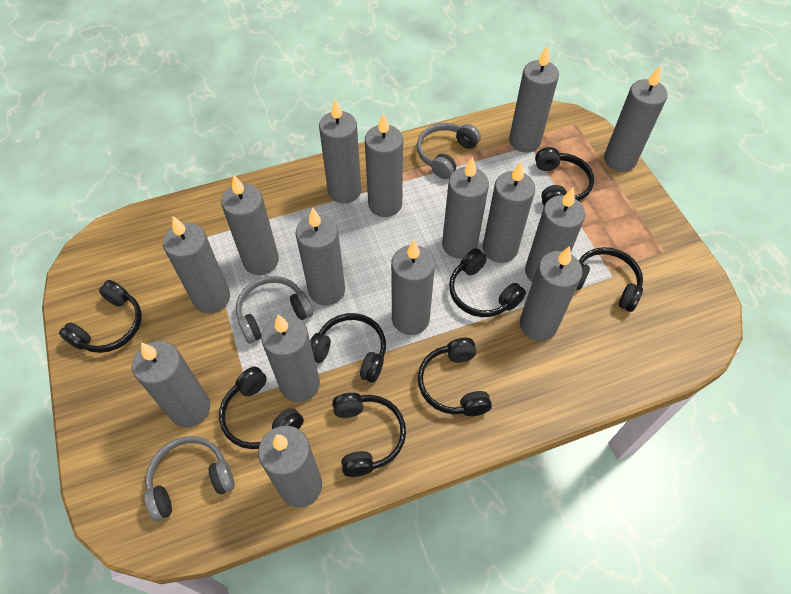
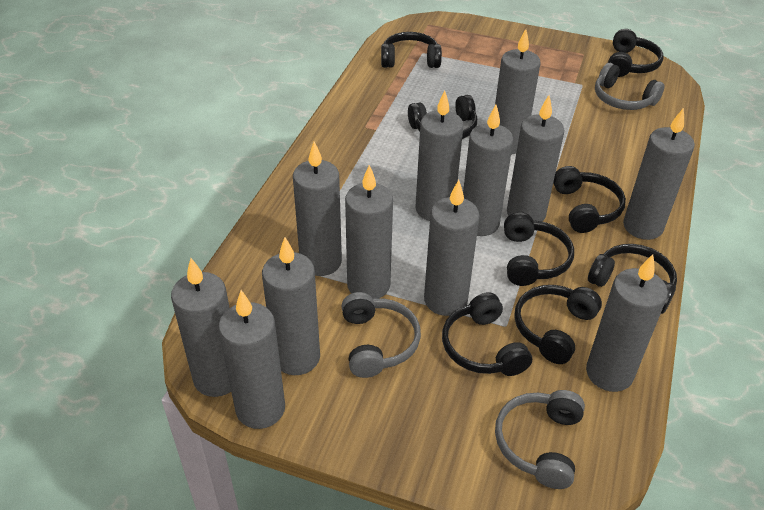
grey candle: [132,341,210,427] [163,216,230,313] [221,175,279,275] [258,426,322,508] [261,315,320,402] [296,207,345,305] [319,98,361,203] [365,113,403,217] [391,240,435,335] [442,157,489,259] [483,162,535,263] [509,45,559,152] [520,246,583,341] [525,187,585,282] [604,65,668,172] = 15 -> [171,258,231,397] [218,290,285,429] [262,237,320,375] [293,142,342,276] [345,165,393,299] [415,91,464,221] [424,180,480,316] [463,105,513,236] [495,29,541,154] [507,95,564,221] [586,254,668,392] [623,108,695,240] = 12

